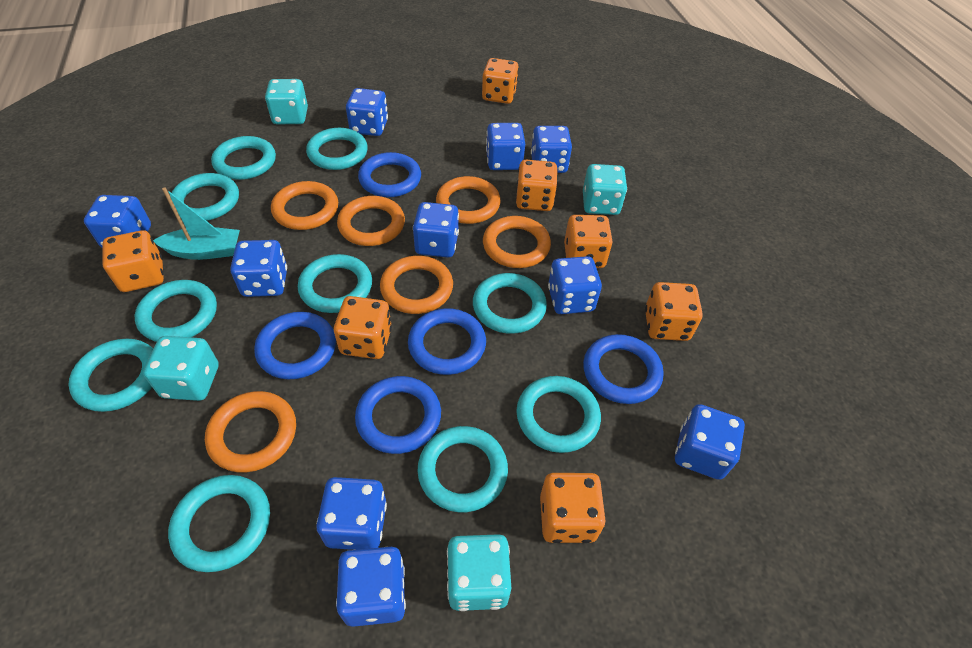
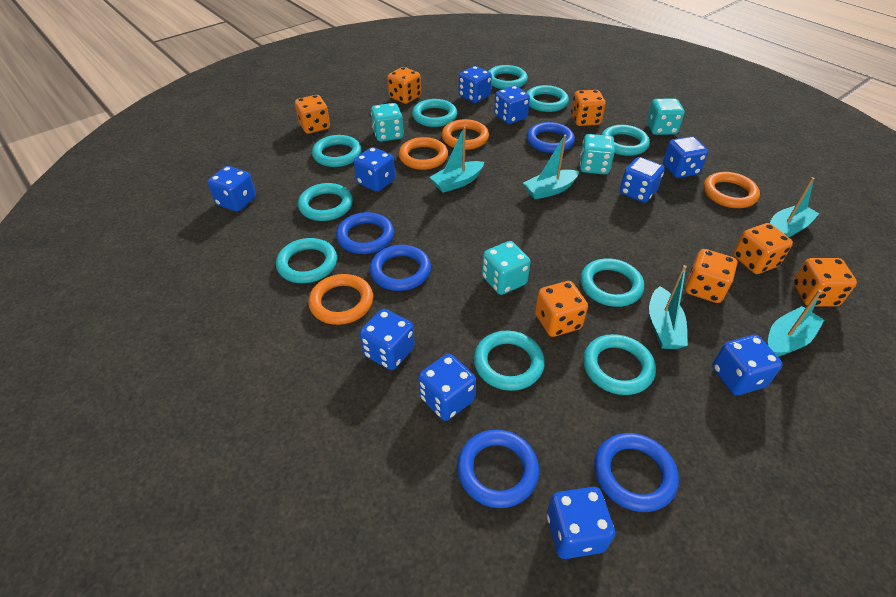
orange ring: [205,391,296,472] [271,181,338,230] [337,196,405,246] [380,256,453,314] [436,176,501,224] [483,216,551,268] = 6 -> [308,274,373,325] [399,137,448,170] [441,119,489,150] [703,172,760,208] = 4
turquoise boat: [153,187,240,260] = 1 -> [430,127,484,193] [523,135,579,199] [649,265,688,349] [768,290,824,357] [770,177,819,237] = 5

